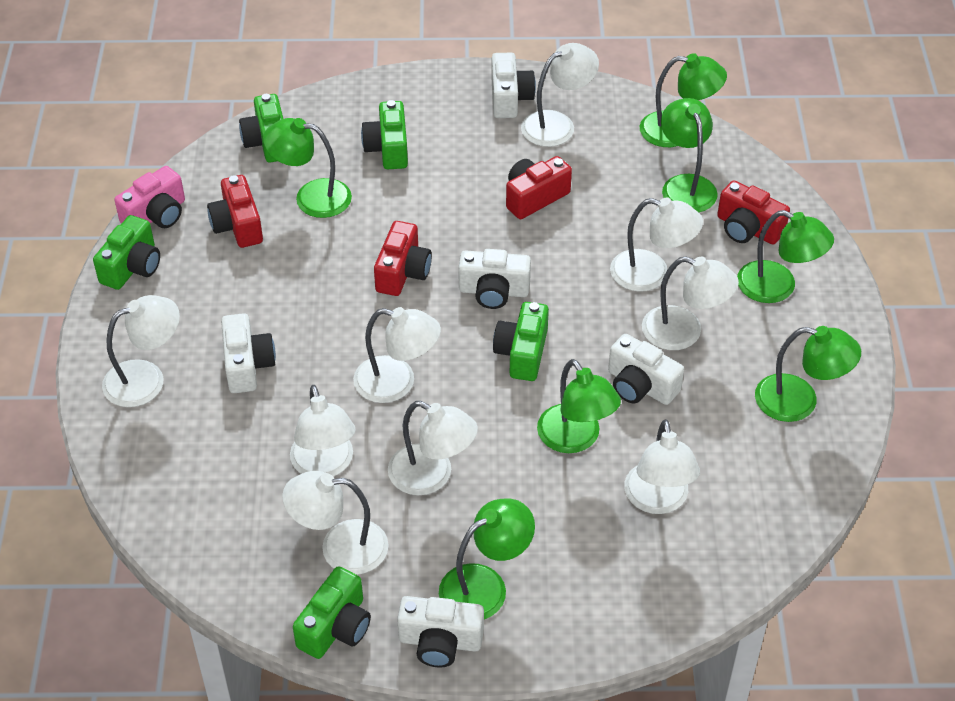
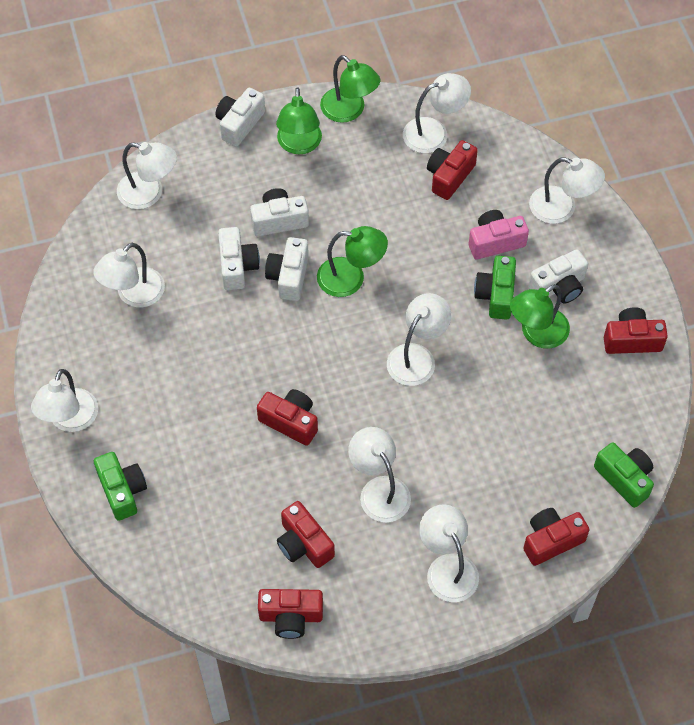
green camera: [93,215,160,290] [239,94,283,163] [293,566,371,659] [361,100,408,169] [493,302,549,381] = 5 -> [94,452,147,521] [474,256,516,320] [594,442,654,508] = 3
green lamp: [263,118,352,218] [439,499,535,619] [537,359,621,453] [640,53,727,147] [661,98,718,213] [737,210,834,303] [755,326,861,422] = 7 -> [276,87,322,154] [317,226,388,297] [320,55,381,123] [510,284,570,349] = 4
red camera: [207,175,263,248] [374,221,432,296] [506,156,572,219] [717,180,790,244] = 4 -> [257,389,318,446] [258,589,323,639] [277,501,335,568] [427,140,478,200] [523,508,590,566] [604,307,668,354] = 6
white lamp: [102,295,180,407] [282,471,389,575] [290,385,356,476] [353,307,441,403] [388,401,478,495] [521,43,599,147] [610,197,703,292] [624,419,700,514] [642,256,739,350] = 9 -> [31,369,98,432] [93,243,165,307] [117,142,177,209] [348,427,411,522] [387,293,451,386] [403,73,471,153] [419,504,479,602] [529,157,605,224] = 8

